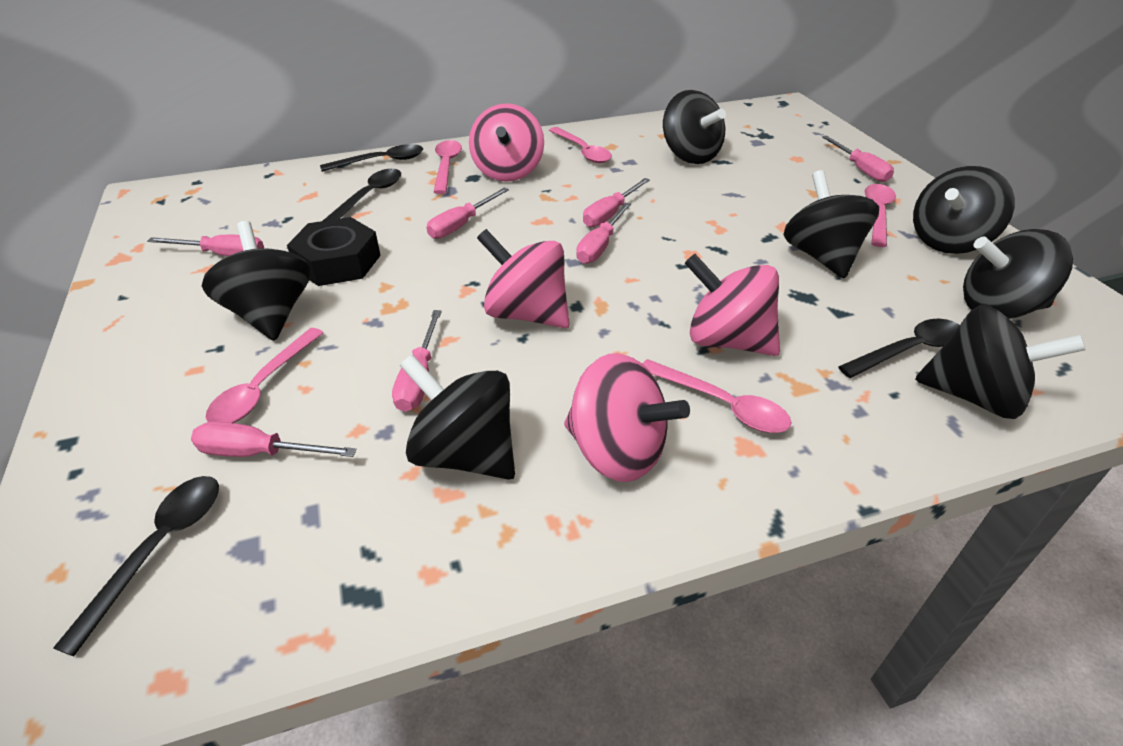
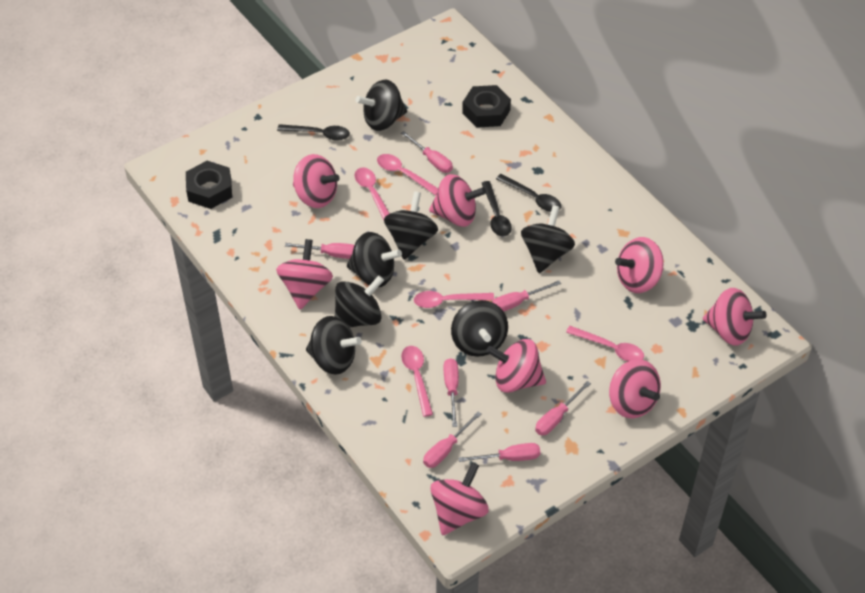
black nut: [287,217,381,286] = 1 -> [186,161,232,209] [462,85,511,128] = 2
black spoon: [53,476,219,656] [320,144,423,172] [323,169,401,221] [838,319,960,378] = 4 -> [277,124,350,141] [482,181,512,236] [496,174,561,212] = 3
pink spinning top: [469,103,544,182] [477,229,570,328] [564,353,690,482] [685,254,780,356] = 4 -> [276,239,333,309] [293,154,340,208] [429,174,486,227] [430,462,489,535] [486,339,546,393] [609,359,661,418] [615,237,664,293] [703,288,767,346] = 8

